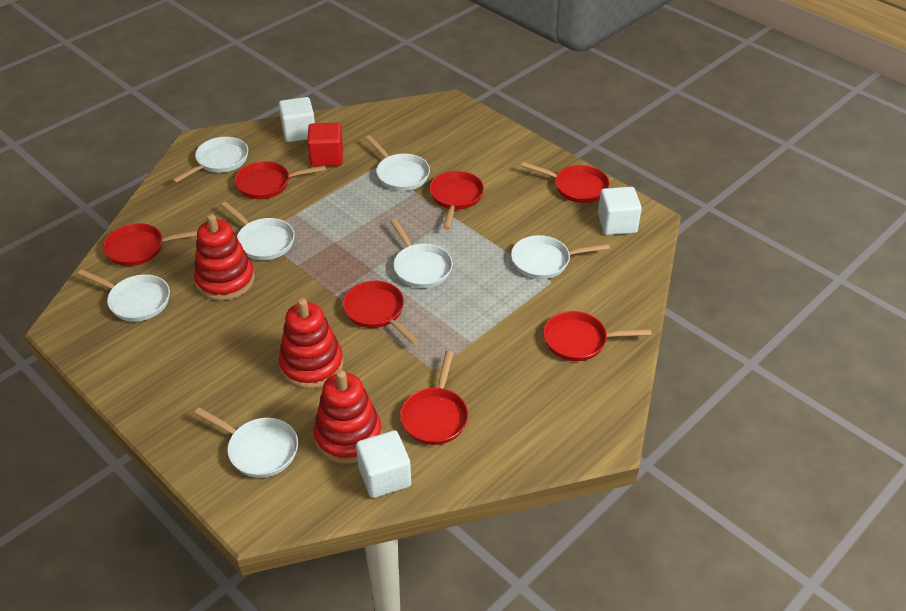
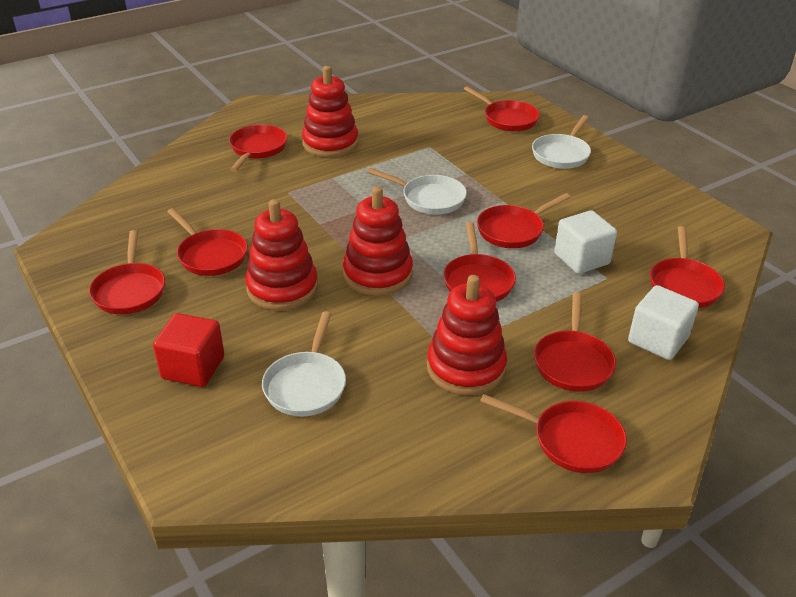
red pan: [103,223,197,266] [235,161,326,199] [343,281,419,345] [400,351,469,445] [429,171,484,230] [521,162,610,203] [543,311,652,361] = 7 -> [89,230,165,314] [167,208,248,276] [229,125,288,172] [443,222,516,302] [464,86,540,132] [477,193,571,248] [480,394,627,473] [534,292,616,392] [650,226,725,308] = 9
red stacking toy: [194,214,255,301] [279,298,343,389] [313,370,382,464] = 3 -> [245,199,318,311] [302,66,358,157] [343,186,413,296] [427,275,507,395] = 4
white cube: [279,97,315,142] [356,430,411,498] [598,187,642,235] = 3 -> [554,210,617,274] [628,285,699,360] = 2
white pan: [78,269,170,322] [172,137,248,183] [194,408,298,478] [221,202,295,260] [365,135,430,191] [390,218,453,288] [511,235,610,279] = 7 -> [262,311,346,417] [367,168,467,215] [532,115,591,169] = 3

